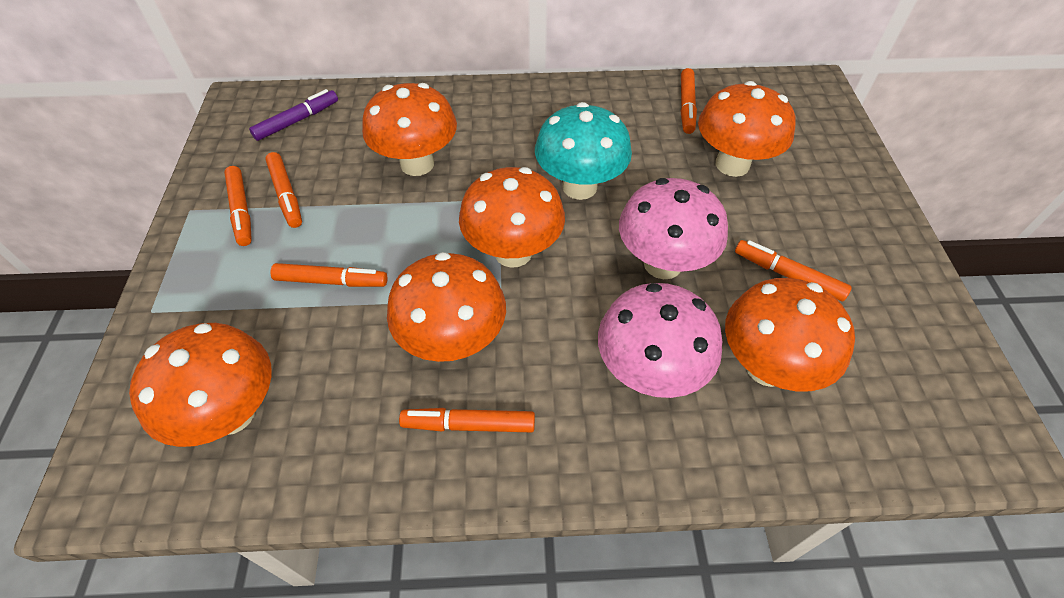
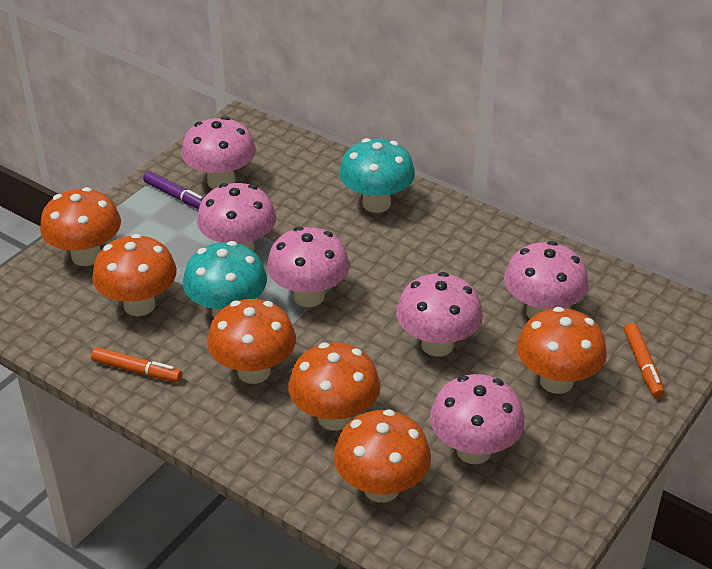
orange marker: [224,166,252,246] [265,152,302,228] [270,263,388,287] [399,408,535,432] [681,68,697,134] [735,240,852,301] = 6 -> [91,347,182,382] [624,323,665,398] = 2
pink mushroom: [598,283,723,398] [619,178,728,279] = 2 -> [181,116,256,189] [197,183,276,251] [267,227,350,307] [396,272,483,357] [430,374,525,464] [504,241,588,319] = 6
turquoise mushroom: [535,102,632,200] = 1 -> [183,241,267,317] [339,138,415,213] = 2

